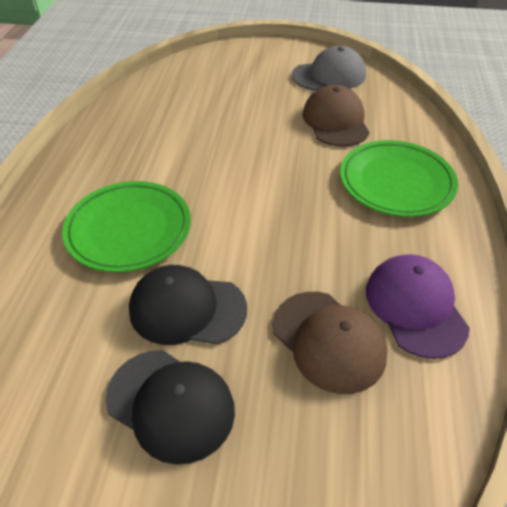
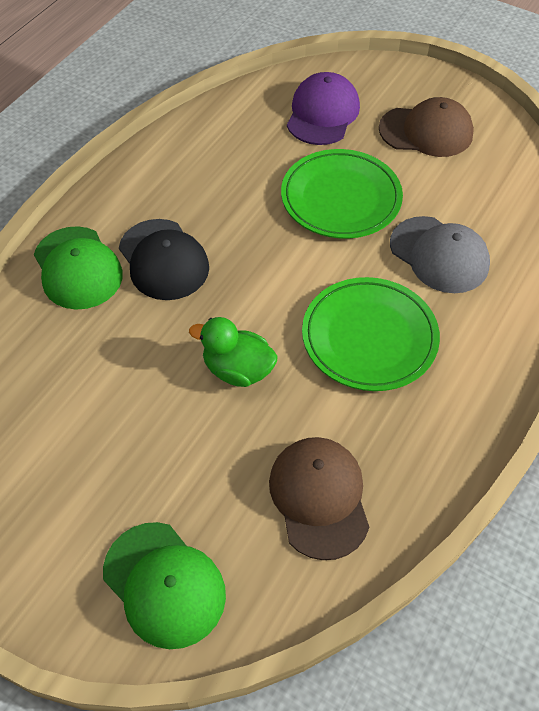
black cap: [106,350,235,465] [129,265,247,345] = 2 -> [119,219,209,300] = 1
green cap: none = 0 -> [34,226,123,310] [103,522,226,649] = 2
green duck: none = 0 -> [189,317,278,387] = 1

